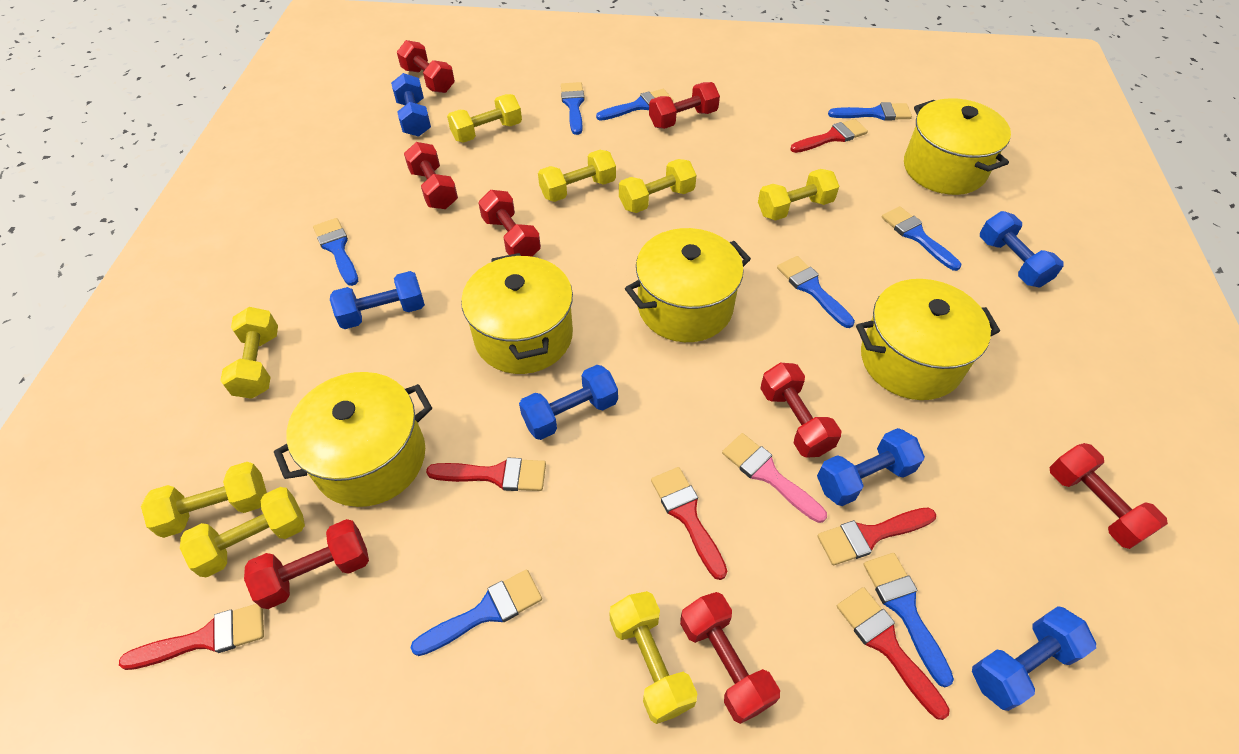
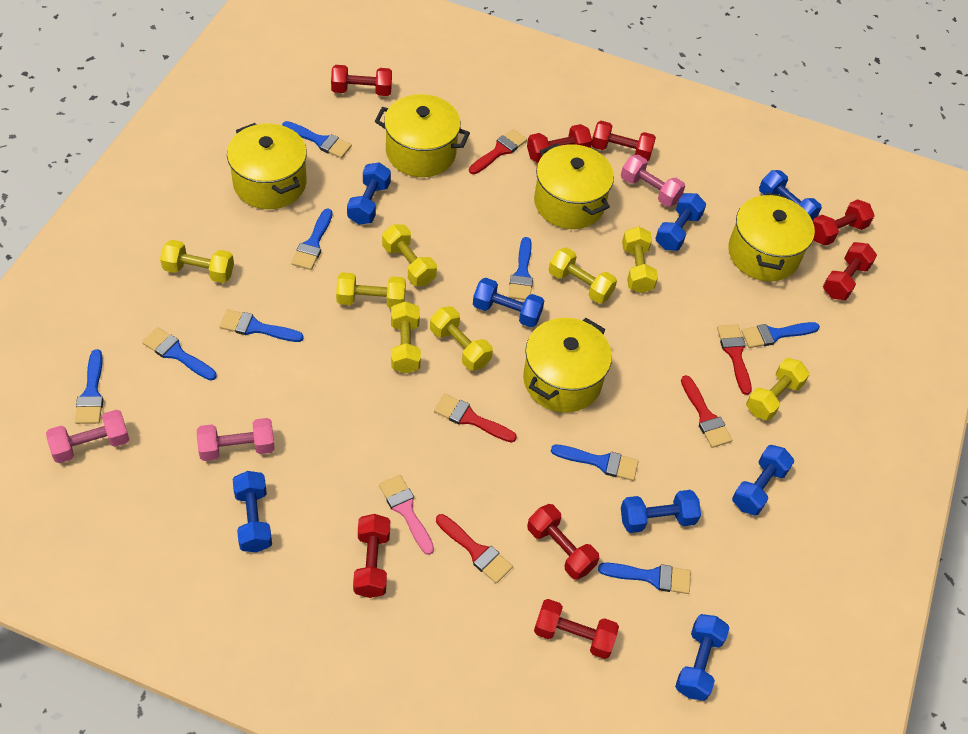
blue brush: [313,218,358,286] [410,570,542,656] [561,82,585,135] [596,89,673,121] [777,256,855,328] [828,102,912,121] [863,553,954,687] [881,206,961,271] = 8 -> [75,349,104,424] [142,327,217,381] [219,309,304,342] [282,121,352,158] [291,209,332,270] [508,237,533,300] [551,445,639,481] [598,563,691,594] [741,322,820,348] = 9
blue dumbbell: [330,271,425,329] [391,73,431,137] [519,365,618,440] [817,428,925,506] [972,606,1096,711] [980,211,1063,288] = 6 -> [233,471,272,553] [347,162,391,225] [473,278,544,327] [621,490,701,533] [655,193,706,251] [675,614,729,701] [732,445,794,516] [759,170,822,221] = 8
pink dumbbell: none = 0 -> [46,410,129,463] [197,418,275,461] [621,155,685,207] = 3
red brush: [119,604,264,670] [426,458,546,491] [651,467,727,580] [790,119,868,153] [817,508,936,565] [837,587,950,720] = 6 -> [434,394,517,443] [436,514,513,583] [469,129,527,174] [681,375,732,448] [717,324,752,395] = 5

